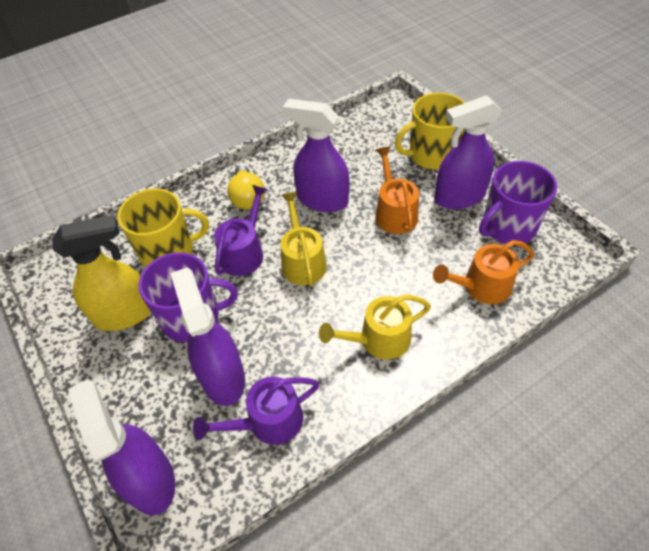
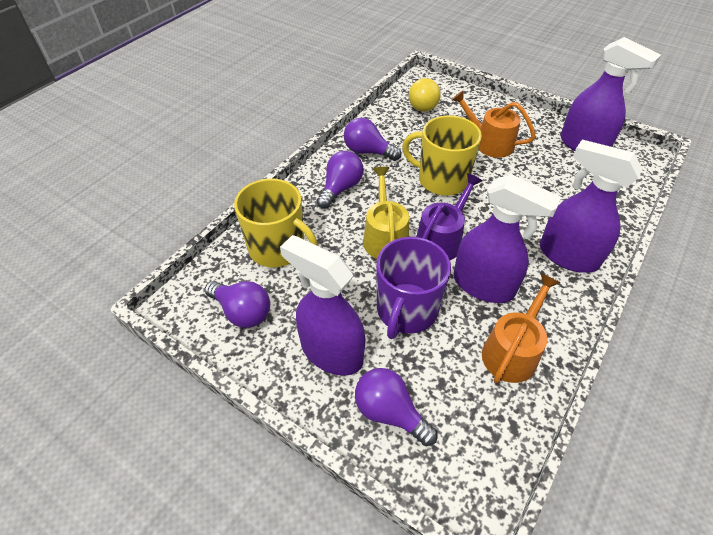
purple light bulb: none = 0 -> [205,281,270,328] [317,151,363,209] [344,118,401,161] [355,368,438,446] = 4
purple mug: [138,252,238,342] [479,161,557,244] = 2 -> [377,237,451,339] = 1
purple watering can: [193,376,320,445] [214,185,268,276] = 2 -> [416,173,482,260] = 1
yellow spray bottle: [52,215,151,331] = 1 -> none = 0
yellow watering can: [281,192,327,286] [319,295,431,360] = 2 -> [363,167,409,259] = 1

